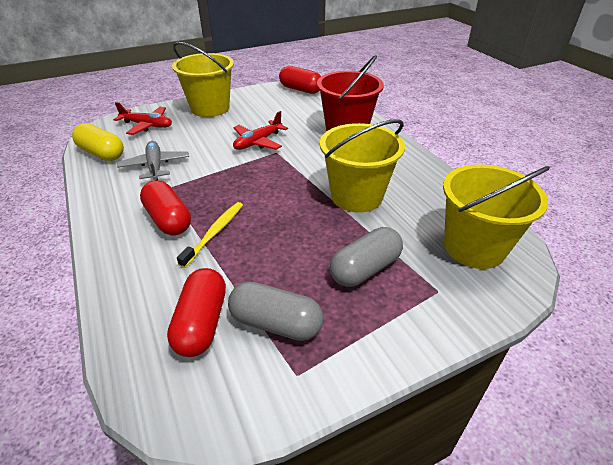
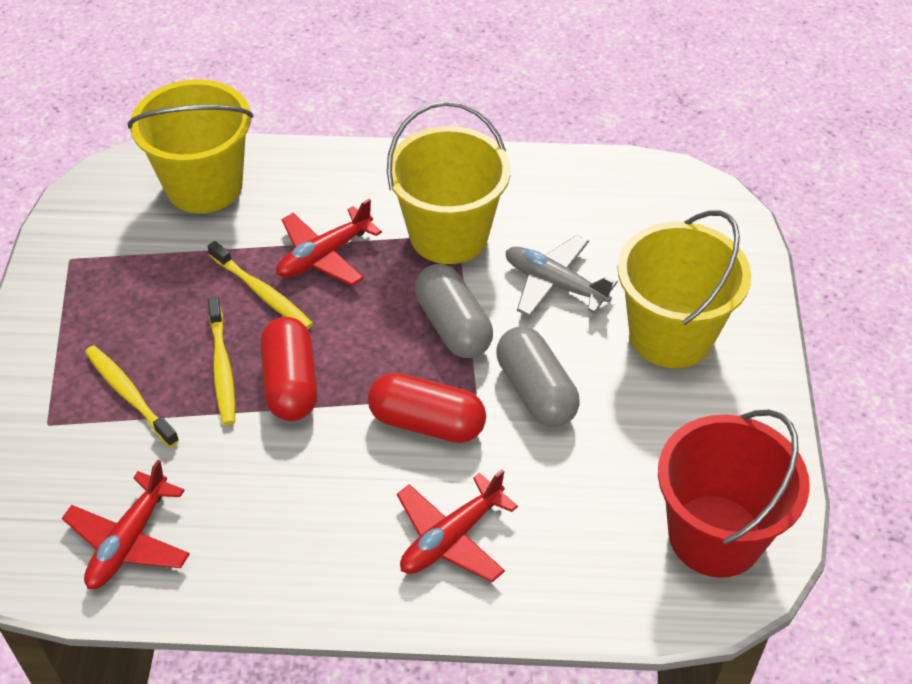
red capsule: [140,180,191,235] [167,268,226,357] [279,66,321,94] = 3 -> [260,317,318,421] [368,373,486,443] = 2
red plane: [114,102,172,135] [233,111,288,150] = 2 -> [62,460,190,589] [276,199,382,286] [397,469,518,582] = 3
yellow capsule: [72,123,124,161] = 1 -> none = 0
yellow toothbrush: [177,202,243,268] = 1 -> [85,346,179,447] [208,241,313,329] [208,297,235,425] = 3

